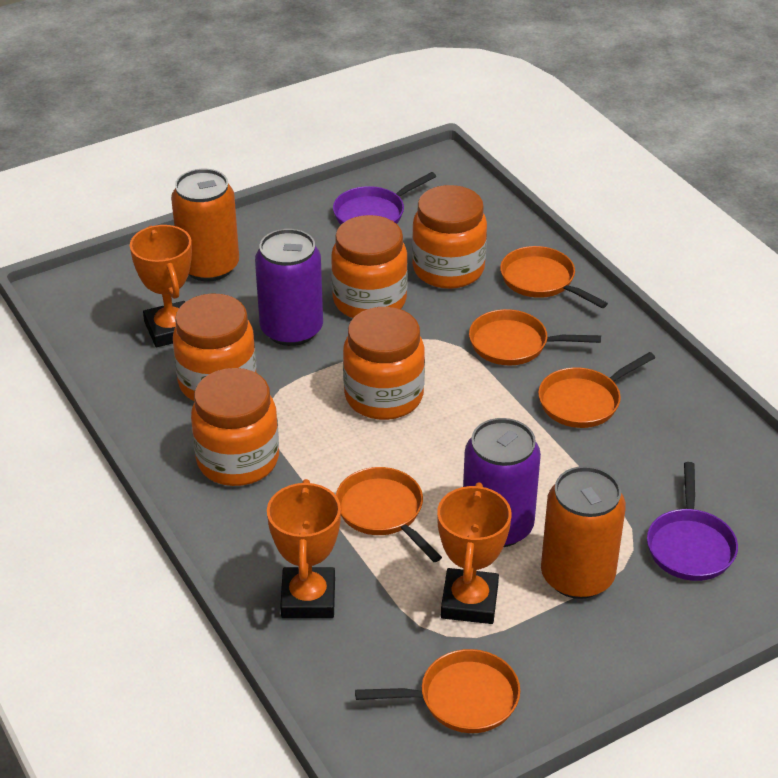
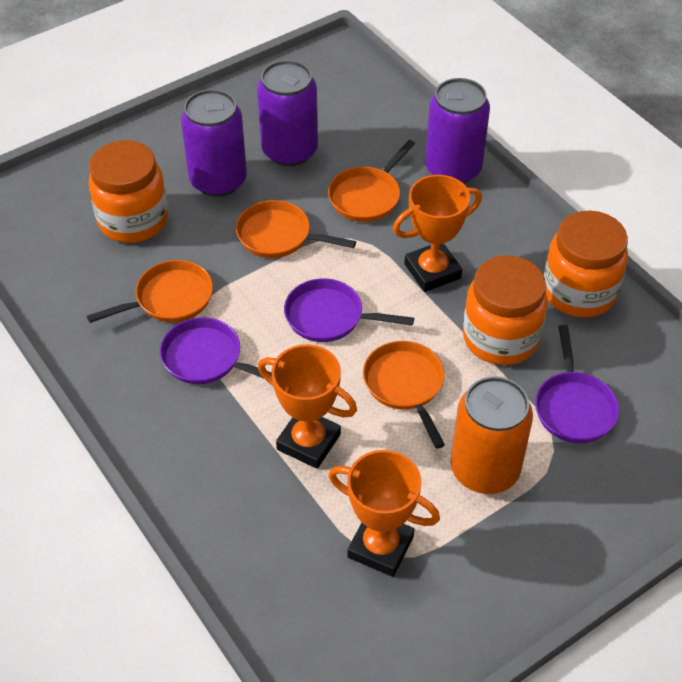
orange can: [171,169,239,281] [541,466,626,599] = 2 -> [451,376,533,494] = 1
orange jar: [173,294,256,401] [191,368,279,486] [331,215,408,318] [343,307,425,420] [412,185,487,289] = 5 -> [88,140,168,243] [463,255,548,365] [544,210,628,317] = 3
orange pan: [336,467,442,562] [355,649,520,733] [469,309,601,365] [500,246,608,308] [538,352,655,428] = 5 -> [87,260,213,323] [236,200,356,258] [328,140,415,222] [363,341,445,449] = 4
purple can: [255,229,323,346] [463,418,541,547] = 2 -> [181,89,247,197] [257,60,318,166] [425,78,490,184] = 3
purple pan: [333,172,436,224] [647,462,738,581] = 2 -> [160,317,272,384] [284,278,414,342] [535,325,619,443] = 3

